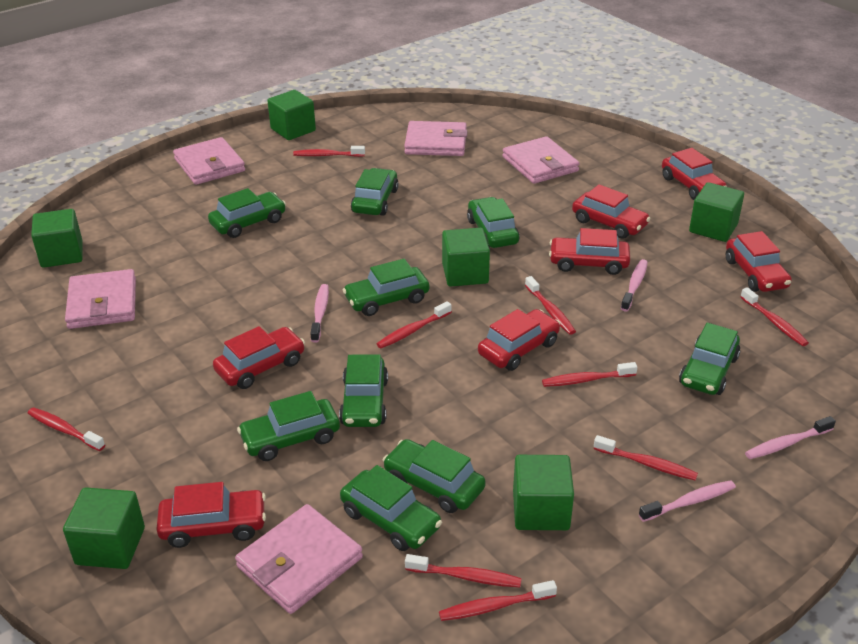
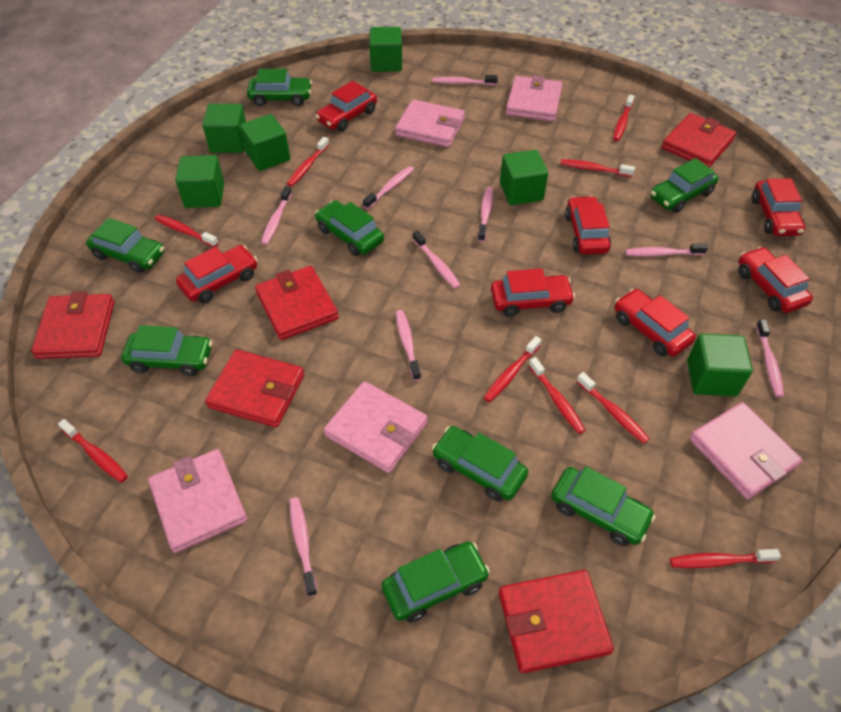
green car: [208,188,286,238] [237,391,340,461] [339,354,388,427] [340,465,442,551] [343,259,429,316] [351,168,399,216] [383,439,486,513] [467,197,520,248] [679,323,740,395] = 9 -> [86,218,165,273] [121,325,212,376] [247,69,312,106] [315,200,384,256] [382,541,490,623] [432,426,528,502] [551,467,656,546] [650,158,718,213] = 8
pink toothbrush: [310,284,329,343] [621,259,648,312] [639,480,736,522] [745,416,836,459] = 4 -> [261,186,292,245] [289,497,317,597] [363,166,414,209] [396,310,421,381] [413,230,461,289] [433,75,498,85] [478,187,493,242] [625,244,708,256] [756,319,784,397] = 9
red wallet: none = 0 -> [31,291,114,359] [205,349,304,427] [255,266,339,340] [499,570,614,673] [662,113,736,168] = 5

